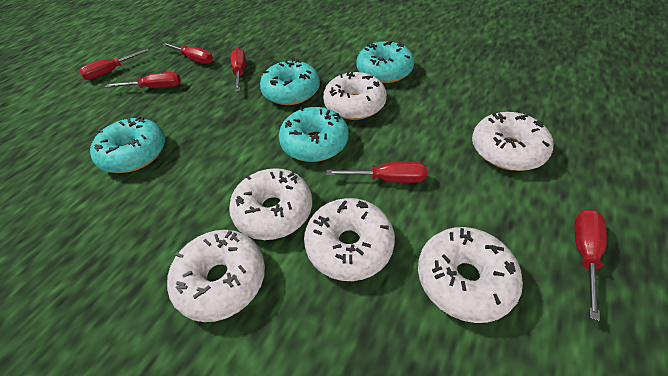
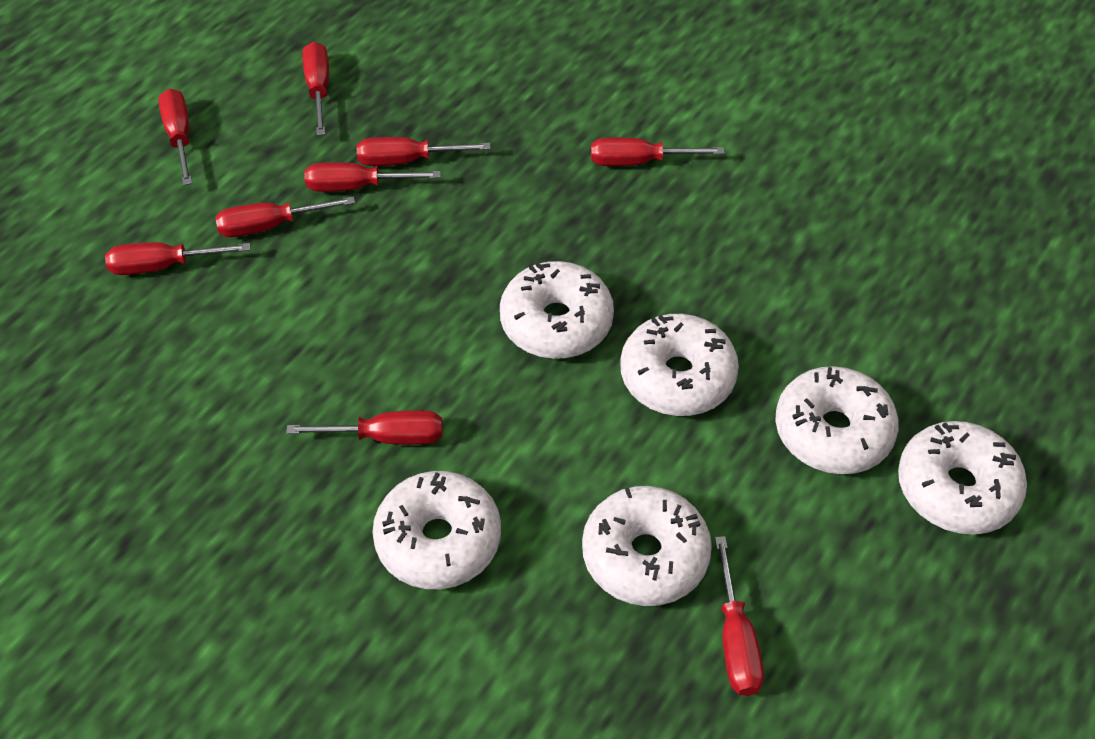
red screwdriver: [79,48,149,80] [106,72,181,88] [162,43,213,64] [231,48,246,92] [327,161,427,183] [575,209,607,321] = 6 -> [105,242,250,275] [158,89,192,185] [215,196,355,237] [286,410,443,445] [303,42,329,136] [304,162,441,192] [357,137,490,166] [591,137,724,166] [715,536,764,696] = 9
turquoise donut: [90,116,165,173] [260,59,320,105] [279,107,349,162] [356,41,414,83] = 4 -> none = 0

